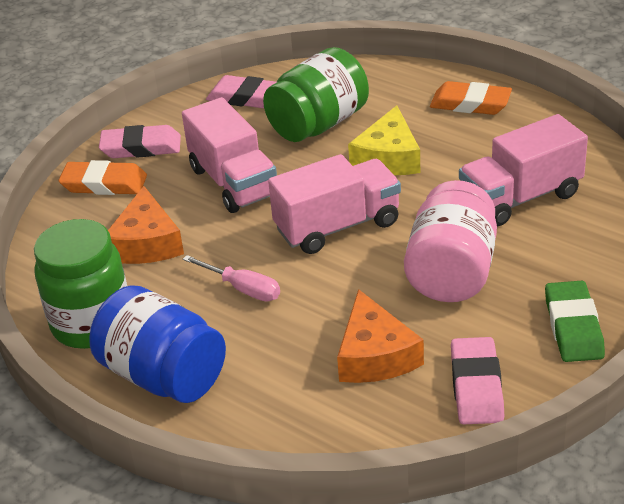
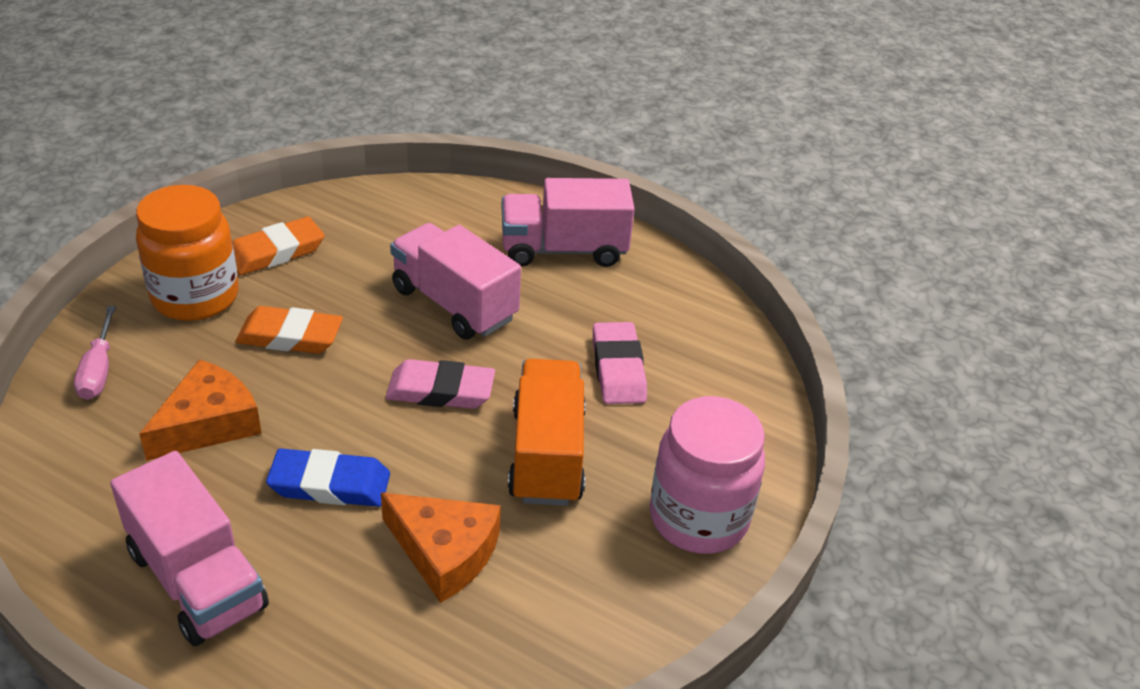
blue eraser: none = 0 -> [266,448,390,507] = 1
blue jar: [90,285,226,403] = 1 -> none = 0
green eraser: [545,281,605,362] = 1 -> none = 0
green jar: [34,219,127,349] [263,47,369,142] = 2 -> none = 0
orange jar: none = 0 -> [136,185,239,321] = 1
orange truck: none = 0 -> [508,359,586,506] = 1
pink eraser: [99,125,181,158] [206,75,276,108] [451,337,504,424] = 3 -> [386,359,495,409] [593,322,647,404] = 2
yellow cheese: [348,105,420,175] = 1 -> none = 0

